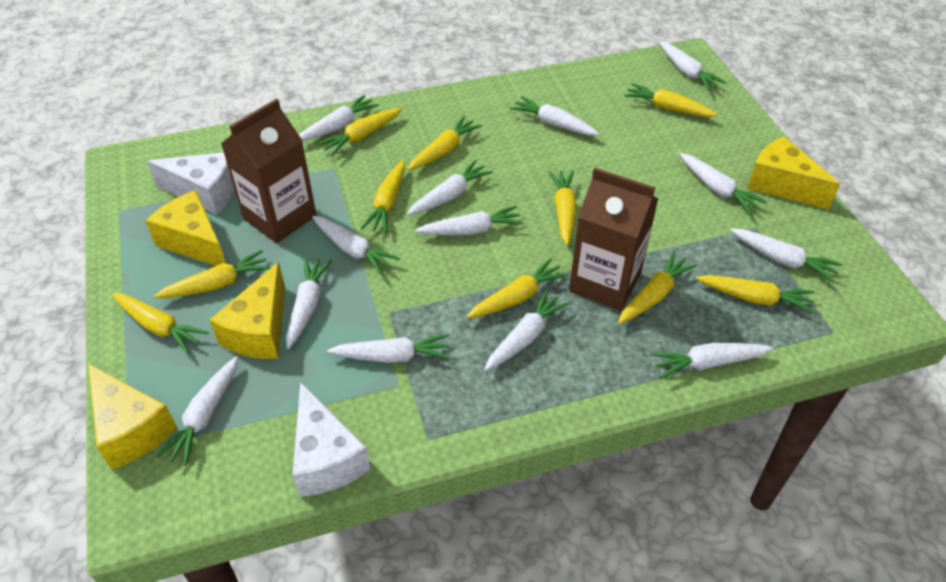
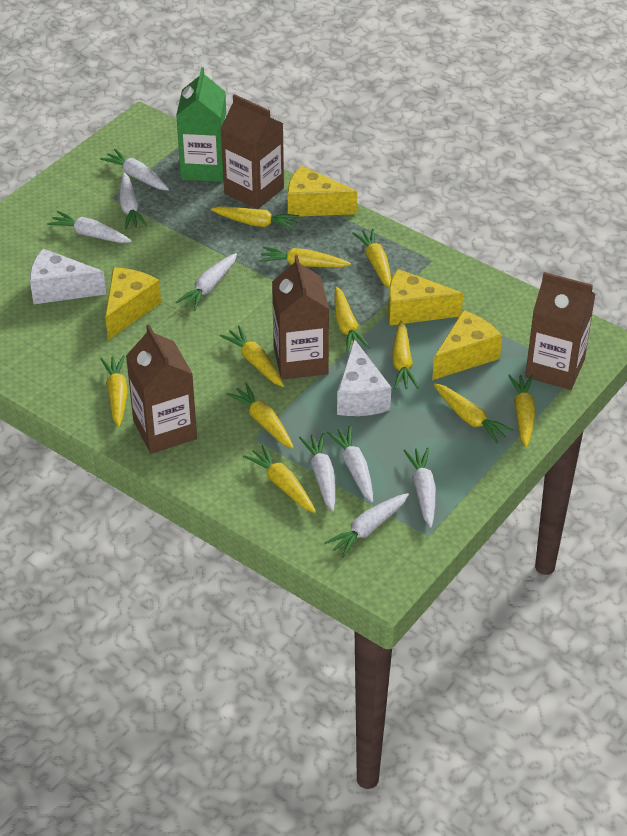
brown carton: [221,98,316,243] [569,168,658,311] = 2 -> [126,325,197,454] [221,94,284,209] [272,255,329,380] [525,272,595,390] = 4
green carton: none = 0 -> [176,67,227,182] = 1
white carrot: [156,356,238,466] [286,257,332,349] [299,94,379,141] [312,216,400,275] [327,334,451,363] [407,160,493,215] [415,205,524,235] [484,289,570,371] [510,96,600,136] [651,343,773,379] [659,41,726,91] [679,153,767,214] [730,229,842,282] = 13 -> [47,211,131,243] [100,149,169,190] [119,172,147,230] [176,253,237,311] [299,433,335,512] [324,493,409,558] [327,426,373,503] [403,448,436,528] = 8
yellow carrot: [112,293,209,354] [154,250,271,298] [317,108,402,156] [361,160,405,233] [407,116,482,171] [467,258,568,318] [548,171,577,245] [618,251,697,324] [624,83,718,117] [696,275,815,313] = 10 -> [100,355,128,427] [211,206,299,230] [220,326,284,387] [227,383,294,449] [243,444,316,513] [259,246,351,268] [334,287,370,353] [352,228,391,288] [392,321,419,389] [433,383,514,444] [508,374,535,448] = 11

